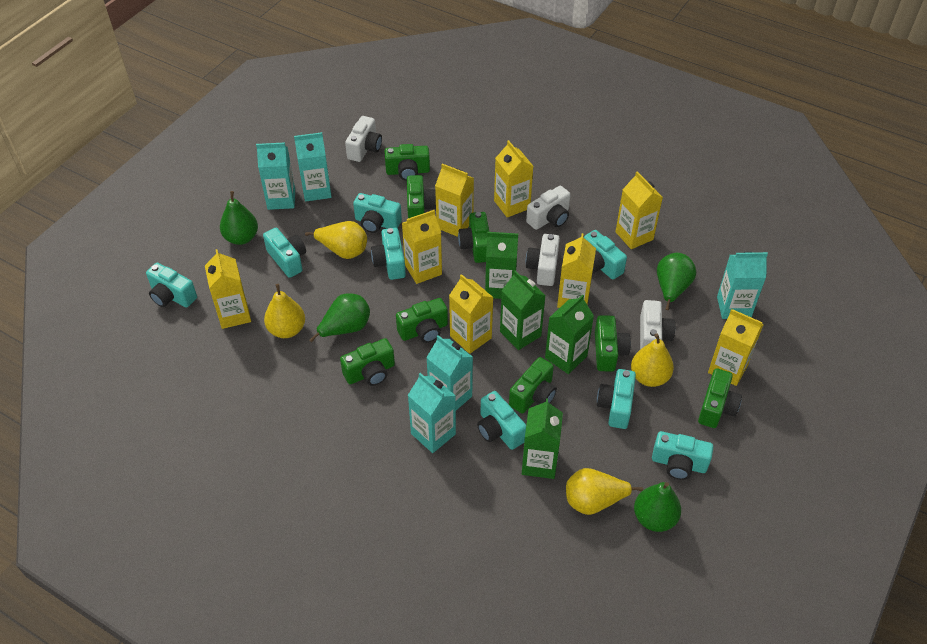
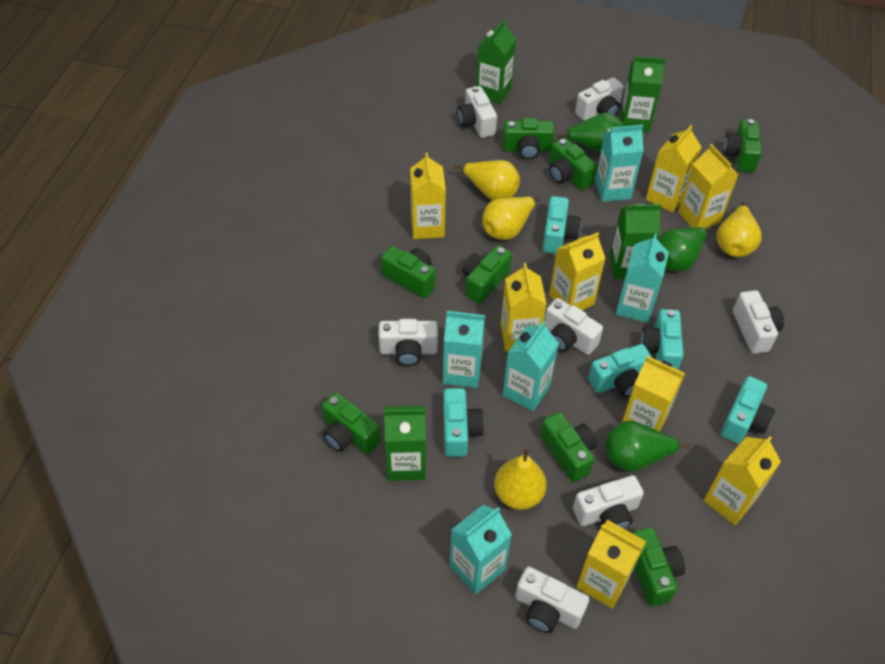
green pear: [220,191,258,245] [310,293,370,342] [634,482,681,532] [657,253,696,310] = 4 -> [556,113,623,152] [606,421,691,472] [658,227,711,272] = 3
turquoise camera: [146,263,197,308] [263,228,306,278] [353,193,402,233] [371,228,406,280] [477,391,526,450] [584,230,627,280] [597,369,636,429] [652,431,713,480] = 8 -> [443,388,484,457] [542,196,581,254] [588,344,652,397] [640,309,683,370] [721,376,775,444] = 5
white camera: [345,116,382,162] [526,186,570,230] [526,234,560,286] [640,300,675,350] = 4 -> [379,319,438,366] [457,86,497,138] [515,566,589,633] [544,298,603,355] [573,475,644,529] [575,77,623,121] [733,290,784,354] = 7

